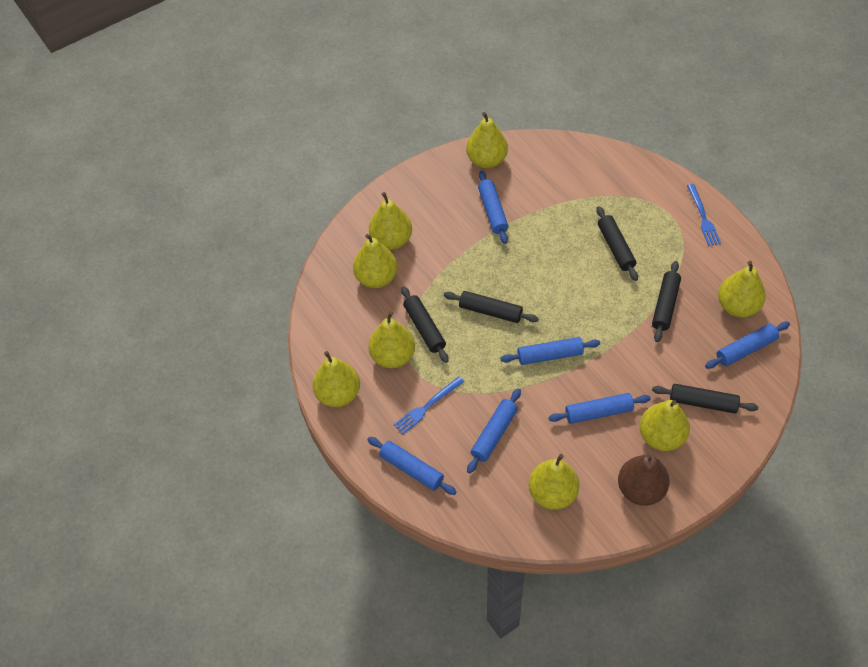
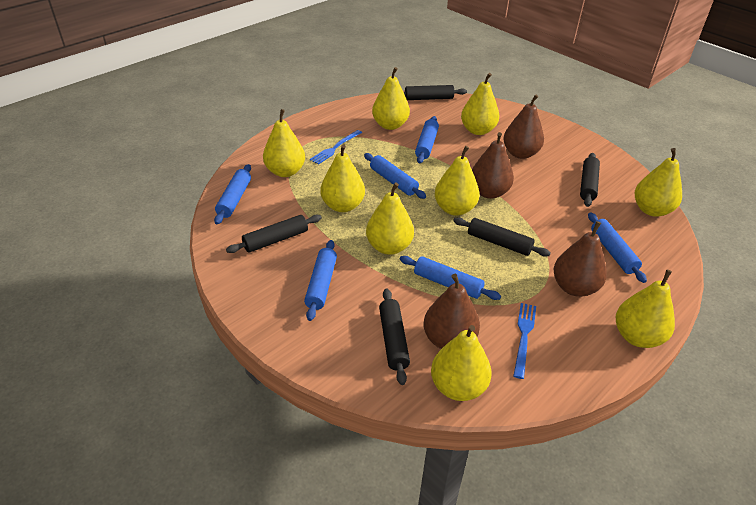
brown pear: [618,454,669,506] = 1 -> [424,274,480,349] [472,132,514,199] [503,94,544,159] [553,221,607,297] = 4
yellow pear: [312,351,360,407] [353,234,398,288] [368,311,415,368] [369,192,412,250] [466,112,508,168] [529,454,579,510] [639,400,690,451] [718,261,766,317] = 8 -> [263,109,305,177] [320,144,365,212] [366,183,414,255] [372,67,410,130] [431,325,492,401] [435,146,480,216] [461,73,499,135] [616,269,675,348] [635,148,682,217] = 9

